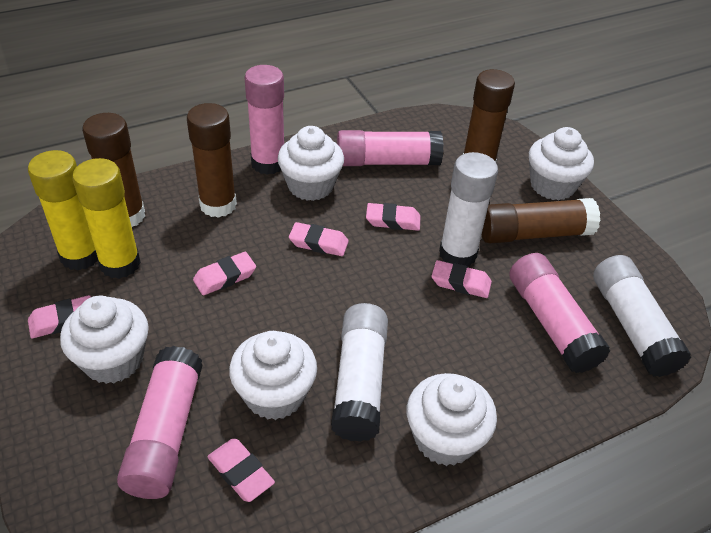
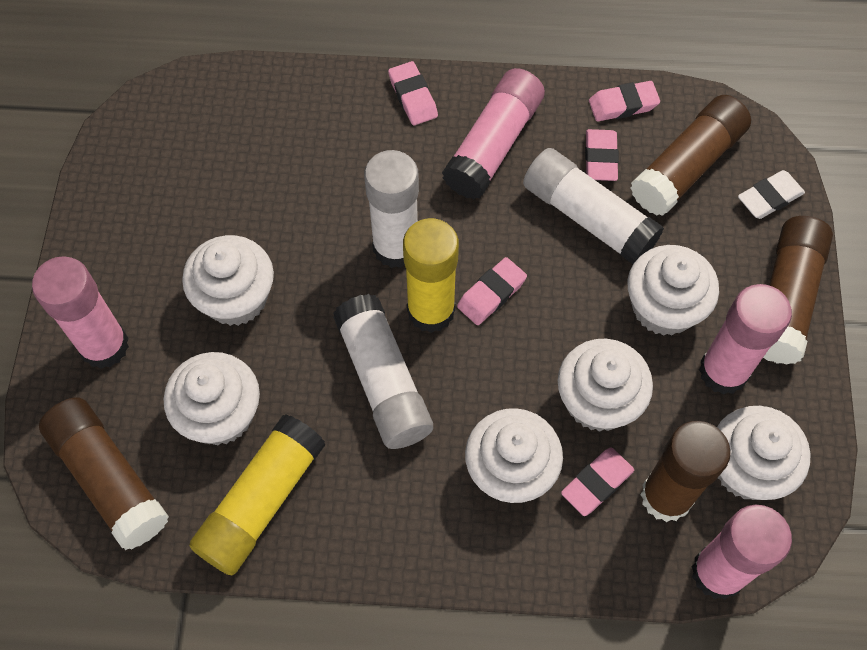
pink eraser: [28,295,91,339] [193,252,256,295] [207,439,275,502] [289,222,349,256] [366,203,421,231] [432,260,492,298] = 6 -> [388,61,438,125] [457,257,527,325] [561,448,634,516] [585,129,619,181] [589,81,660,121] = 5
white cupcake: [60,295,149,384] [229,331,317,420] [278,126,344,201] [407,373,497,466] [529,127,594,200] = 5 -> [164,352,260,445] [182,235,274,326] [465,408,563,503] [558,339,653,432] [628,245,719,336] [717,406,811,500] = 6
white eraser: none = 0 -> [738,170,805,219] = 1

